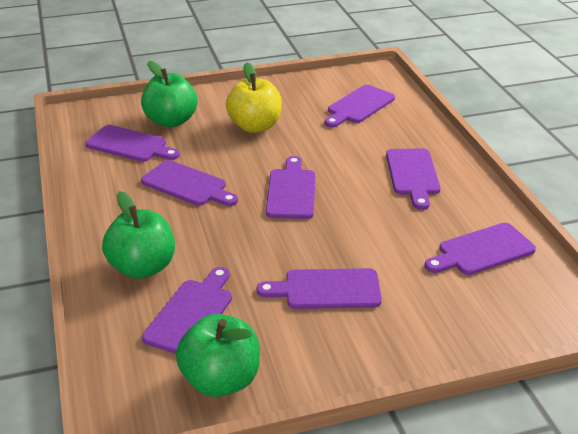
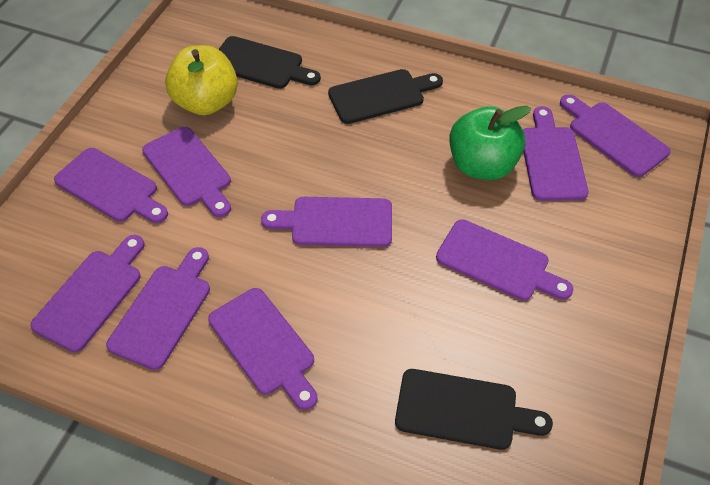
black cutting board: none = 0 -> [218,36,321,89] [328,69,443,124] [395,369,553,450] = 3
green apple: [102,191,175,279] [141,61,197,127] [176,314,260,397] = 3 -> [449,106,531,180] = 1
purple cutting board: [85,125,180,162] [141,160,238,206] [142,267,232,354] [257,268,382,309] [266,156,316,219] [325,85,395,127] [386,148,440,210] [425,223,536,275] = 8 -> [30,235,145,352] [54,148,168,223] [106,247,210,370] [142,127,231,217] [208,288,317,410] [261,197,392,247] [436,219,573,301] [523,106,589,201] [560,95,670,177] = 9

